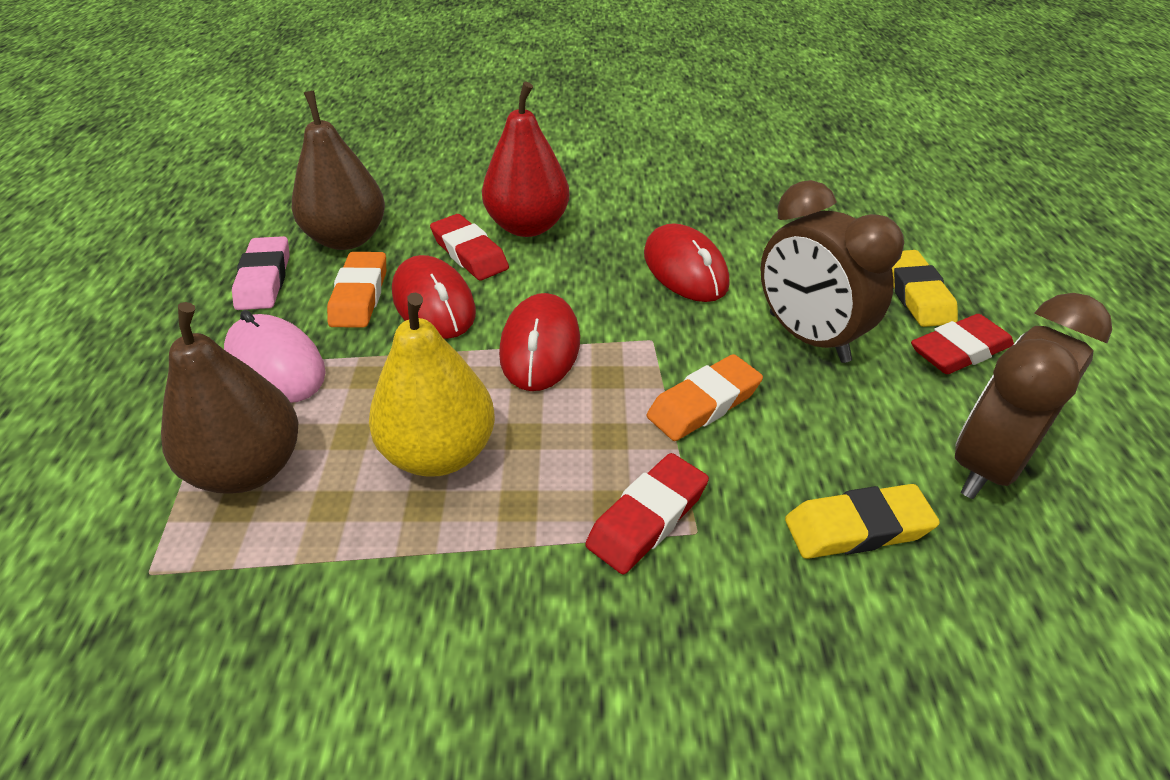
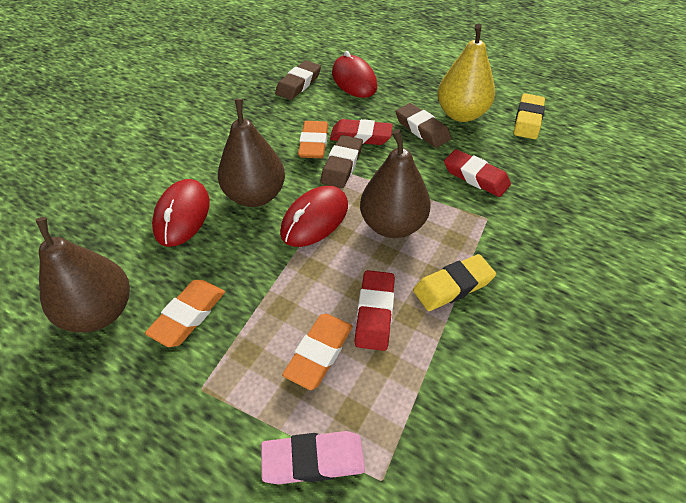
brown clock: [760,180,904,363] [955,293,1112,499] = 2 -> none = 0
brown eraser: none = 0 -> [275,60,321,100] [321,135,363,188] [395,103,451,148] = 3
brown pear: [161,302,299,494] [291,91,385,250] = 2 -> [35,217,130,333] [218,99,285,207] [360,129,431,238] = 3
orange eraser: [327,252,386,328] [647,354,763,441] = 2 -> [145,280,225,347] [282,314,353,390] [298,121,328,158] = 3
pink mouse: [224,310,326,403] = 1 -> none = 0
red pear: [482,82,569,237] = 1 -> none = 0

